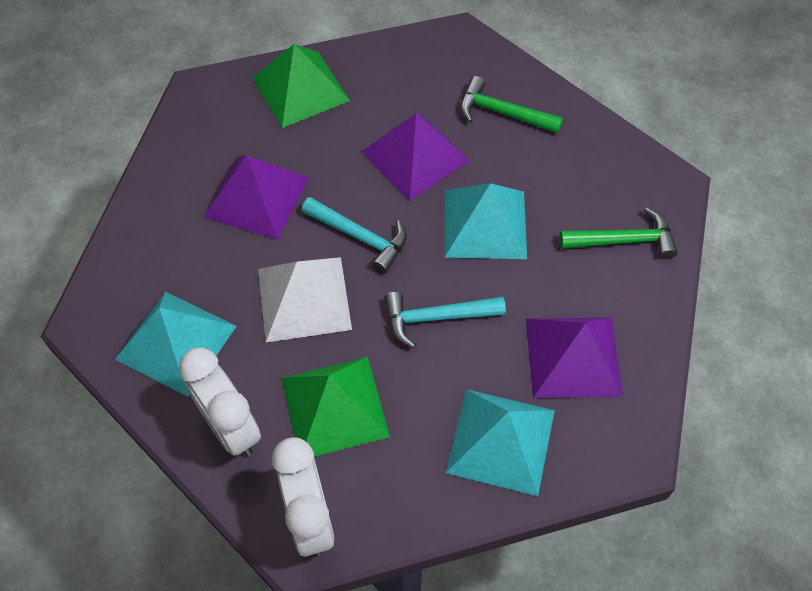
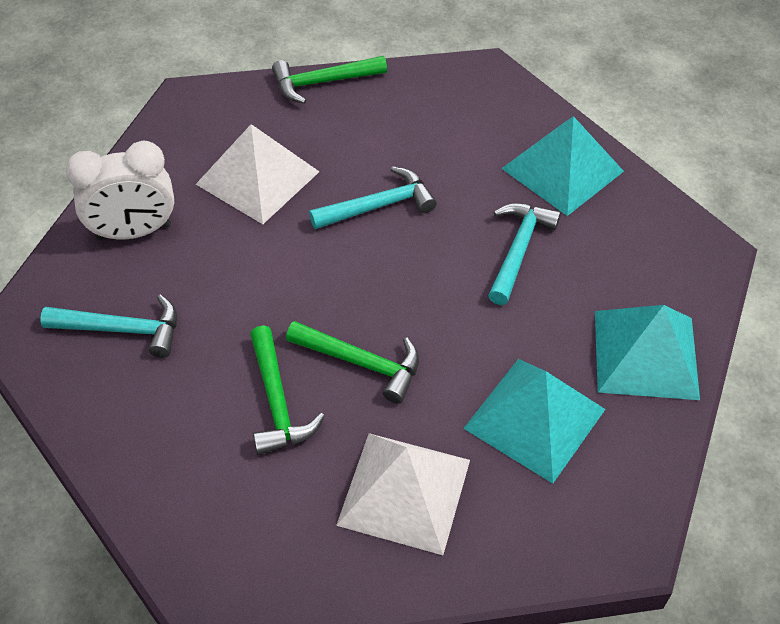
green hammer: [460,76,563,134] [559,207,678,259] = 2 -> [250,325,325,455] [272,56,387,104] [286,321,419,404] = 3
green pyramid: [252,44,350,128] [281,357,390,457] = 2 -> none = 0
purple pyramid: [204,155,309,240] [361,113,470,201] [526,317,623,398] = 3 -> none = 0
turquoise hammer: [302,197,407,274] [385,292,506,348] = 2 -> [40,294,177,358] [309,166,437,229] [488,203,561,305] = 3
white clock: [179,347,261,456] [272,437,335,557] = 2 -> [66,141,174,240] = 1
white pyramid: [258,257,352,343] = 1 -> [196,124,319,224] [336,433,470,555] = 2

